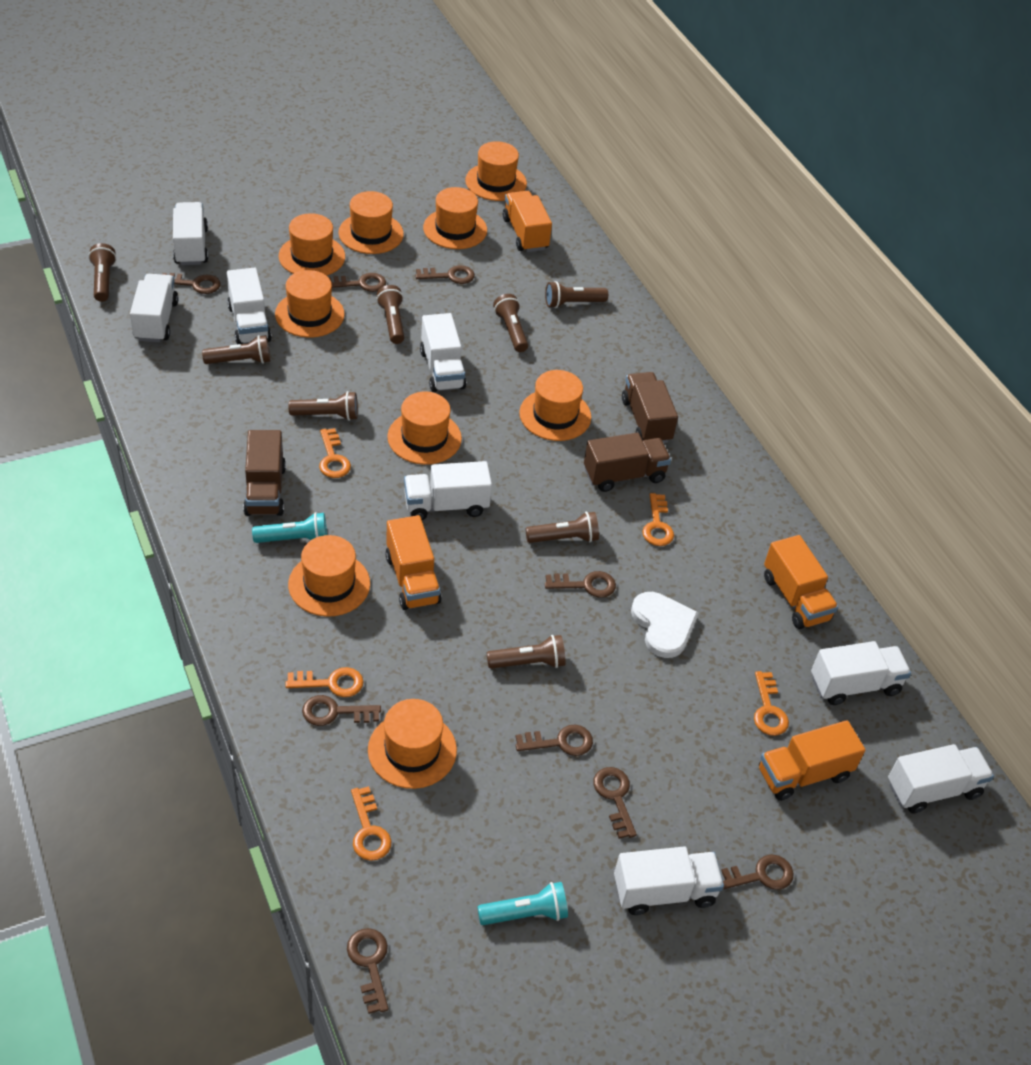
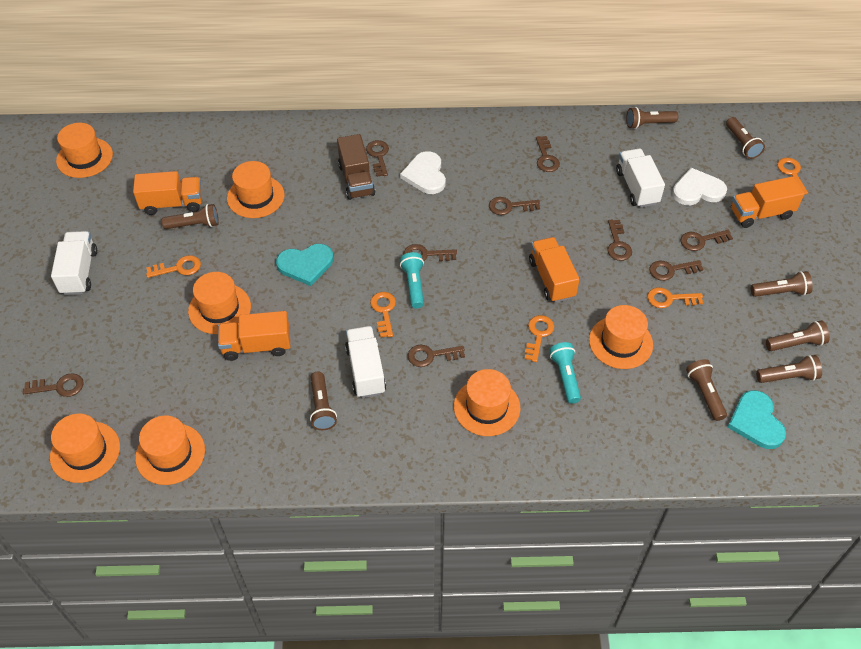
brown truck: [243,430,286,516] [584,433,671,492] [622,372,678,443] = 3 -> [337,134,375,200] = 1
orange hat: [275,270,345,338] [279,213,345,276] [288,535,370,617] [338,191,404,254] [368,699,457,789] [387,392,462,465] [423,187,487,249] [465,141,527,201] [519,370,591,441] = 9 -> [50,414,120,483] [56,123,113,178] [135,416,205,485] [188,272,251,334] [227,161,284,218] [454,369,520,436] [589,305,653,369] = 7
turquoise heart: none = 0 -> [276,244,334,286] [728,390,786,449] = 2
white heart: [631,592,699,658] = 1 -> [400,151,446,194] [672,168,727,205] = 2
white truck: [130,274,178,342] [173,202,208,265] [227,268,272,344] [404,461,492,520] [420,313,466,392] [614,847,724,915] [811,641,911,705] [888,744,994,814] = 8 -> [51,231,97,295] [345,326,386,398] [616,149,665,208] = 3

